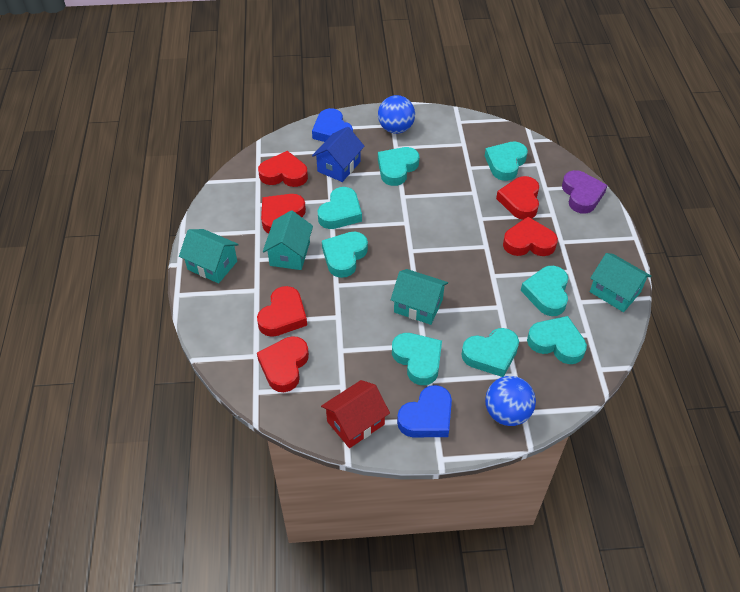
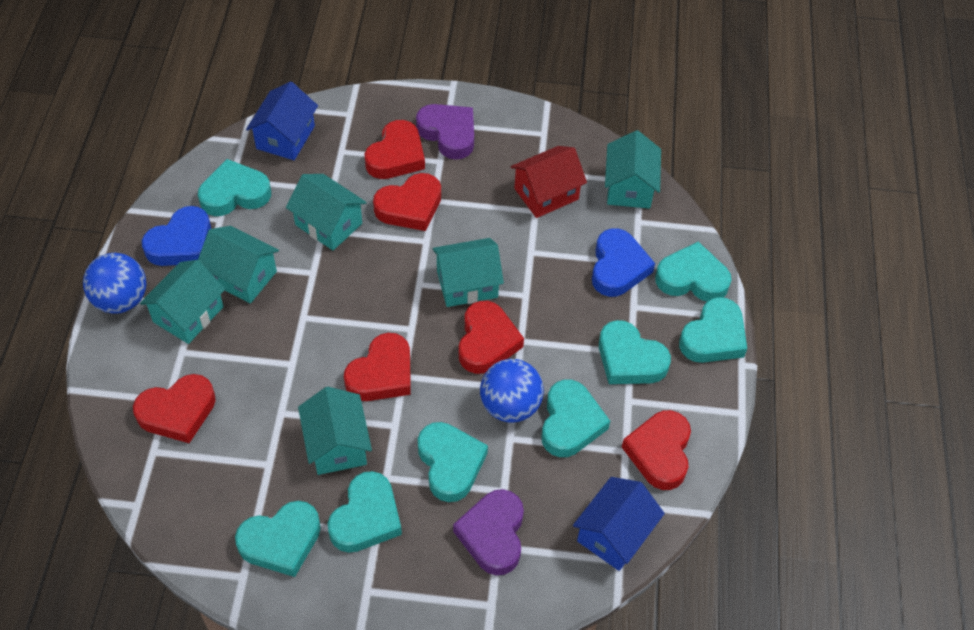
blue house: [312,127,365,182] = 1 -> [246,81,318,160] [573,477,665,571] = 2
purple heart: [562,170,608,214] = 1 -> [416,104,474,160] [453,489,524,575] = 2
turquoise house: [179,229,239,283] [263,210,313,270] [391,269,448,325] [590,253,651,312] = 4 -> [140,260,225,344] [198,226,279,303] [286,174,367,250] [298,387,372,475] [432,238,504,307] [605,130,661,209] = 6

